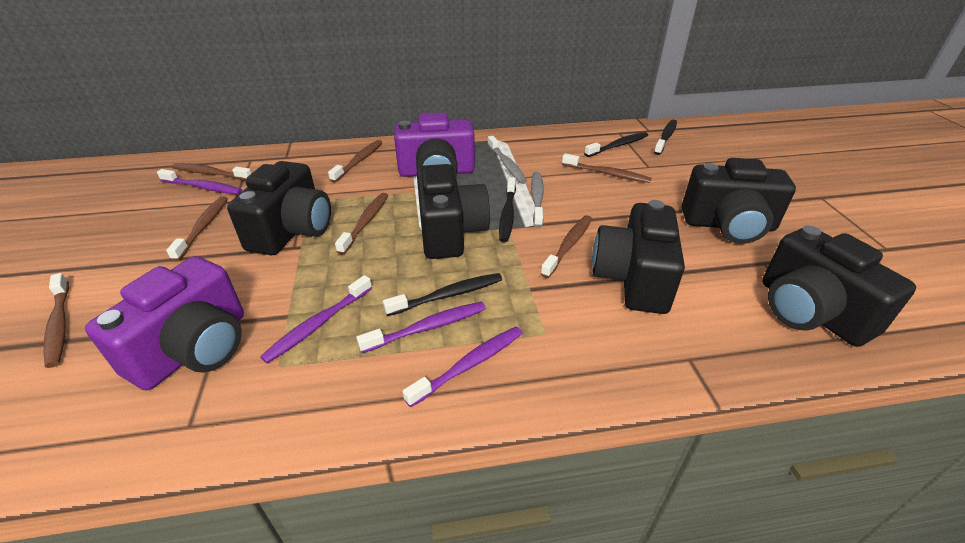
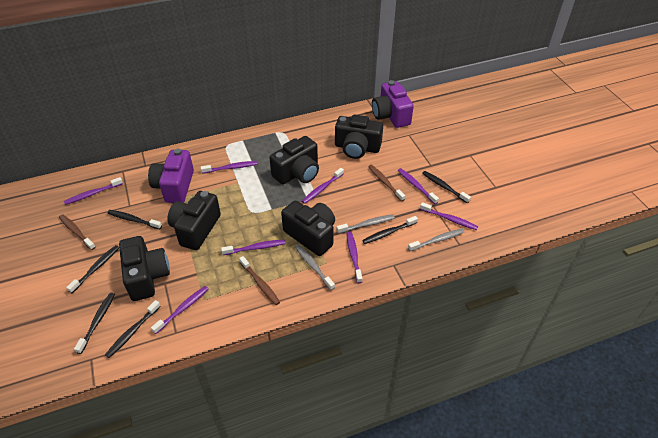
black toothbrush: [383,273,502,316] [499,177,516,242] [584,132,648,157] [654,120,677,155] = 4 -> [66,245,119,293] [74,293,115,354] [105,300,161,358] [108,210,162,229] [362,216,418,244] [422,171,471,203] = 6
brown toothbrush: [44,273,69,368] [166,196,228,261] [172,163,252,180] [328,140,383,182] [335,193,388,255] [541,215,592,278] [562,153,651,183] = 7 -> [59,214,96,250] [239,256,280,305] [368,165,405,201] = 3
grey toothbrush: [488,136,527,184] [531,172,544,228] = 2 -> [295,244,335,290] [337,215,395,234] [408,229,464,251] = 3
purple toothbrush: [157,169,242,194] [260,275,372,363] [356,302,486,353] [403,327,523,407] = 4 -> [64,177,123,205] [151,286,209,334] [201,161,257,174] [221,240,285,255] [302,168,344,204] [347,231,362,283] [398,168,439,204] [420,202,478,230] = 8

